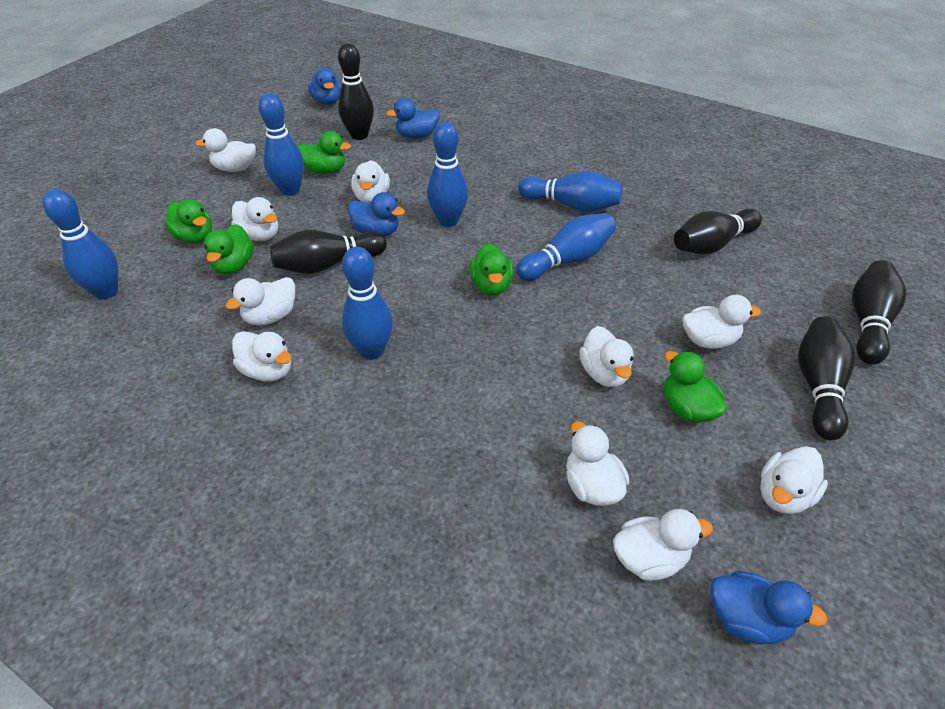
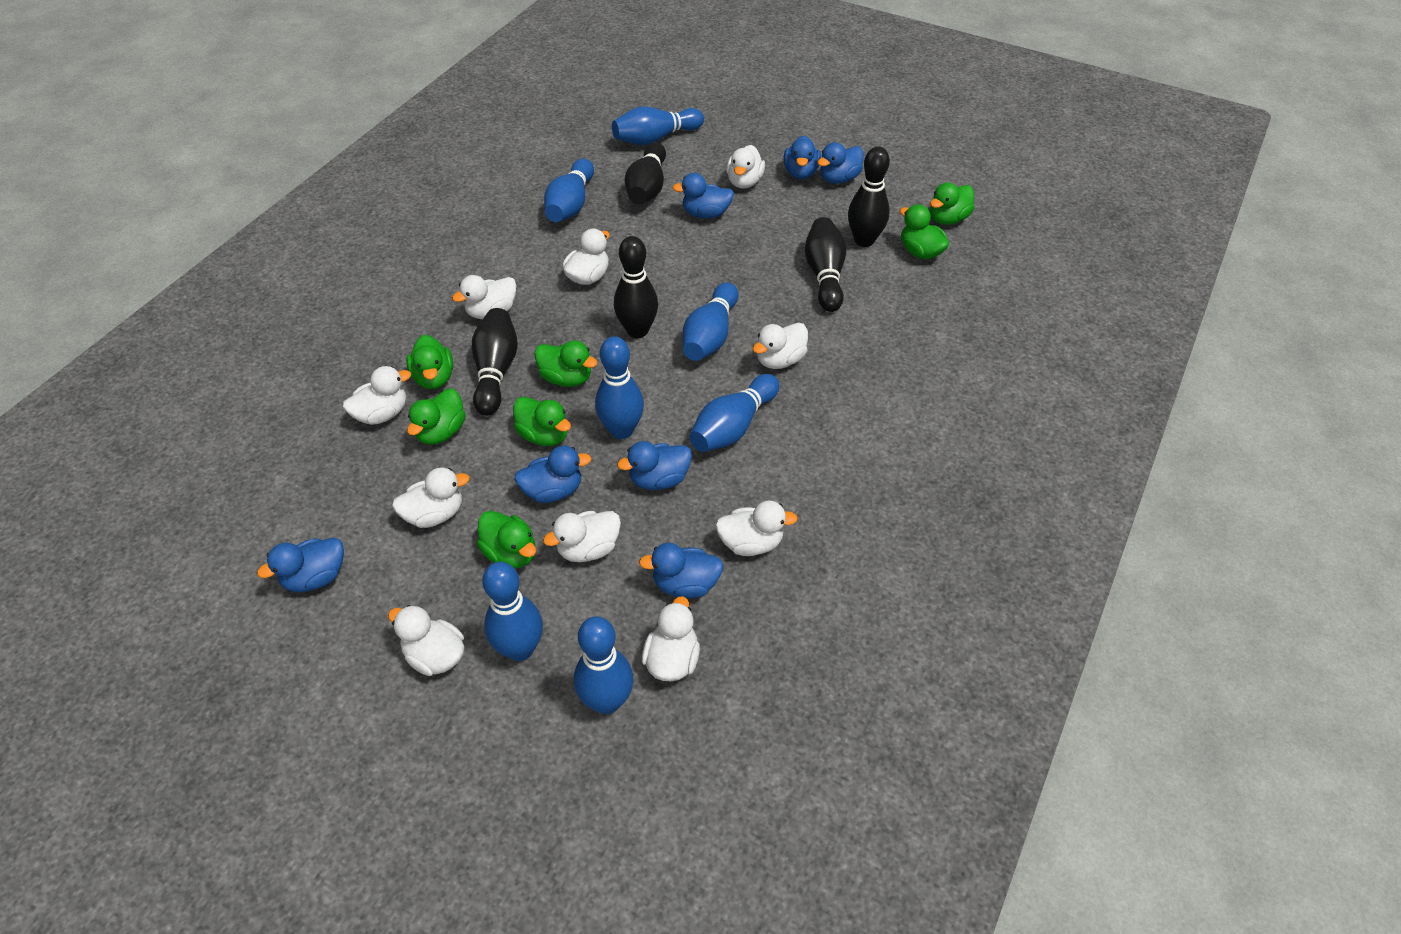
blue bowling pin: [43,189,118,299] [259,93,304,196] [342,247,393,360] [427,122,468,227] [516,213,616,281] [518,171,623,212] = 6 -> [482,562,543,661] [544,159,594,222] [574,616,634,714] [595,336,644,439] [612,107,704,145] [682,282,738,361] [689,374,779,452] = 7
blue duck: [308,68,341,105] [348,192,405,237] [386,98,439,139] [711,571,828,644] = 4 -> [257,538,344,592] [514,446,591,503] [617,441,692,490] [639,543,724,599] [672,173,734,219] [784,136,821,179] [817,142,864,184] = 7
green duck: [165,199,212,243] [204,224,254,274] [298,131,351,174] [469,243,514,295] [664,351,727,423] = 5 -> [406,335,453,389] [407,388,466,445] [477,511,536,568] [513,397,571,446] [534,341,598,387] [900,204,949,259] [930,183,974,225] = 7

